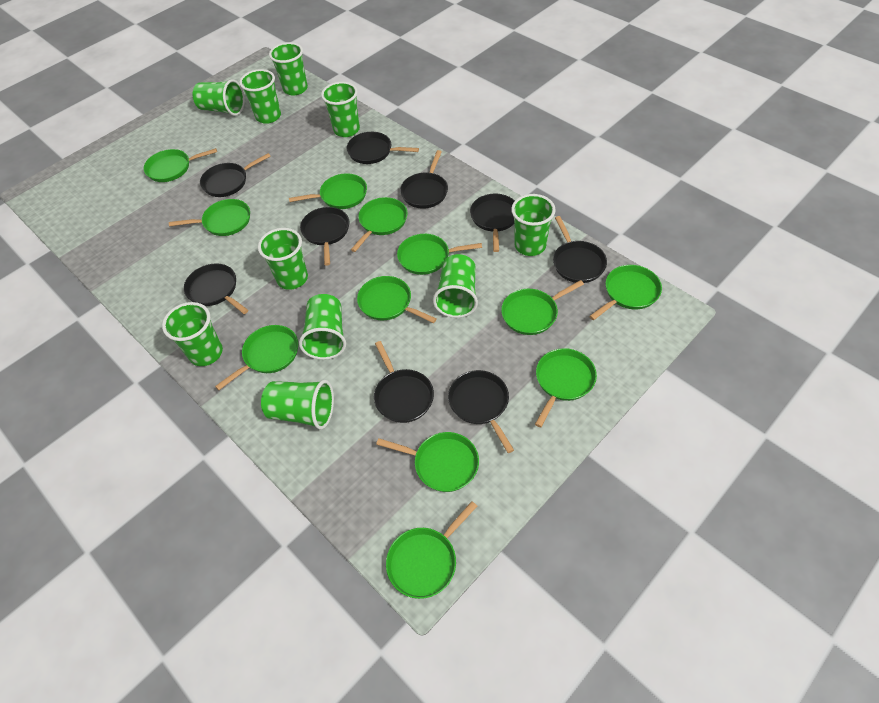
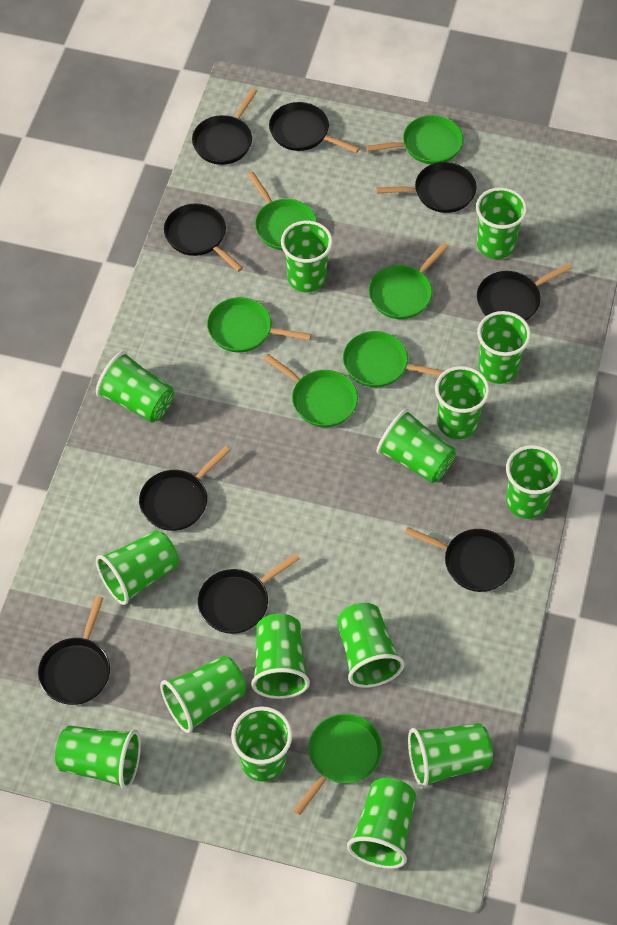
green cup: [162,302,223,366] [192,79,245,116] [239,69,281,124] [258,228,308,290] [261,380,334,429] [269,42,308,95] [299,294,346,360] [321,82,360,137] [433,254,478,318] [511,194,556,256] = 10 -> [55,726,141,790] [96,351,174,422] [96,530,179,605] [160,656,246,733] [231,706,292,782] [251,613,310,699] [281,221,333,292] [337,603,404,688] [347,778,416,869] [376,409,456,483] [408,723,493,788] [435,366,490,439] [476,187,527,259] [477,311,531,384] [506,445,562,519] = 15
green pan: [144,148,217,182] [169,199,250,236] [215,325,298,390] [289,173,367,209] [351,197,408,252] [357,276,437,323] [376,432,479,492] [386,501,477,599] [397,234,482,275] [501,280,584,335] [535,348,597,427] [589,265,662,320] = 12 -> [207,297,311,353] [248,172,317,251] [264,354,358,427] [293,714,382,815] [343,331,444,387] [366,115,463,164] [369,243,449,319] = 7

